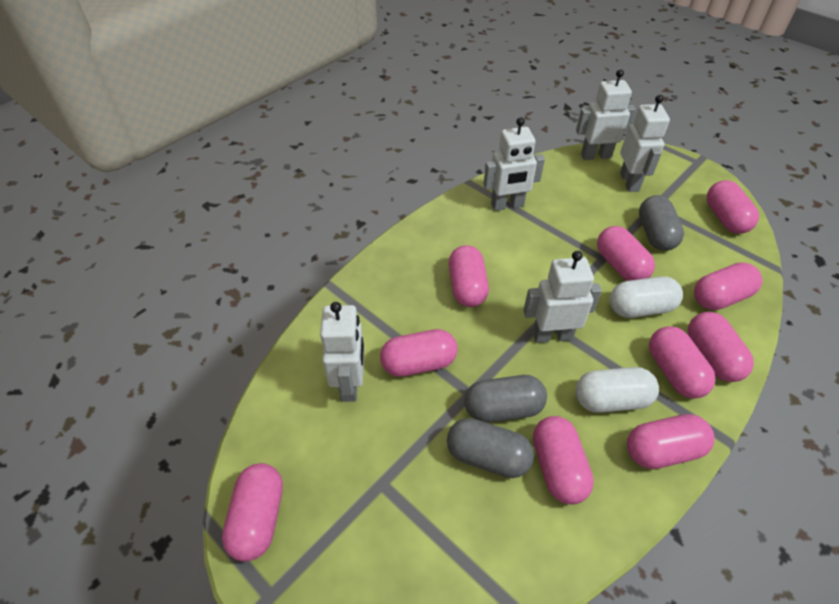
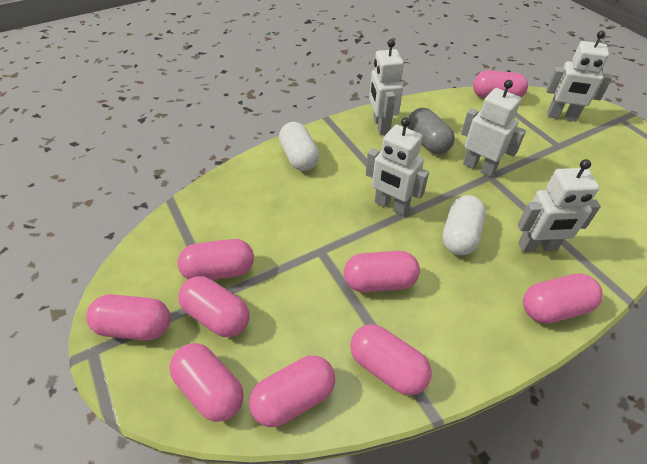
grey capsule: [447,418,534,478] [464,375,547,423] [639,195,684,251] = 3 -> [408,108,455,154] = 1
pink capsule: [222,463,283,562] [380,329,458,377] [449,245,489,307] [533,416,594,505] [597,226,655,281] [627,414,715,469] [649,326,716,398] [688,312,754,382] [694,263,762,310] [707,180,759,234] = 10 -> [86,294,170,340] [169,343,243,422] [178,239,254,280] [178,276,250,337] [249,356,335,427] [344,251,420,292] [350,324,432,395] [473,70,528,98] [523,273,603,324] = 9

